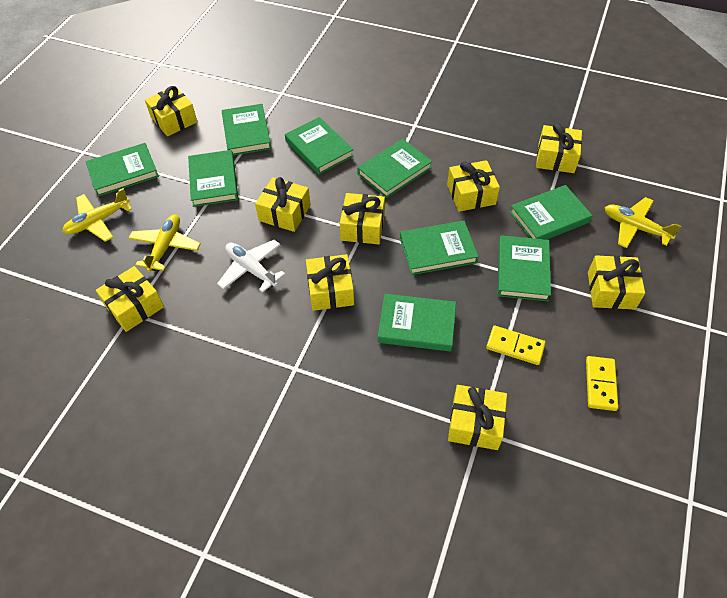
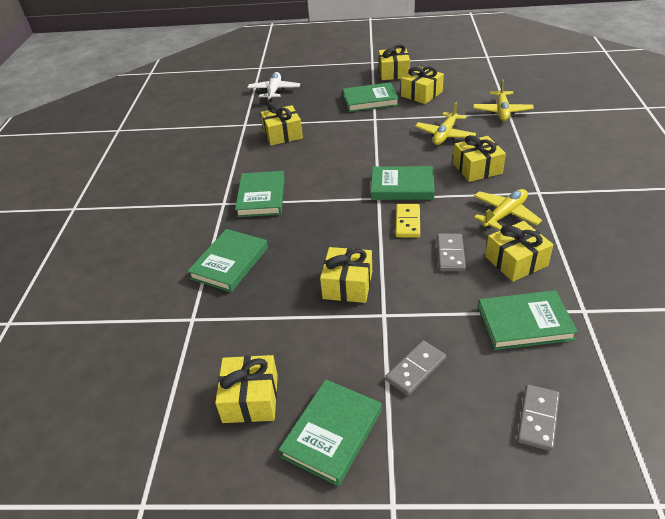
green book: [85,143,159,196] [188,150,238,207] [222,104,271,155] [285,117,354,175] [357,139,433,198] [378,294,456,351] [400,221,479,275] [497,235,551,301] [510,185,593,240] = 9 -> [187,229,268,292] [235,171,285,217] [279,379,382,486] [343,82,399,112] [371,166,435,200] [478,290,578,350] = 6
grey domino: none = 0 -> [385,340,446,396] [437,234,466,271] [517,384,560,451] = 3
yellow domino: [486,326,546,365] [586,356,618,411] = 2 -> [395,204,420,238] = 1
yellow gift: [96,266,164,332] [145,86,197,136] [255,177,311,232] [306,254,354,311] [340,193,385,244] [447,160,500,212] [448,385,507,450] [536,123,582,173] [588,255,645,309] = 9 -> [215,355,278,423] [261,104,303,145] [320,247,372,303] [379,44,410,80] [401,67,444,104] [453,135,506,182] [485,221,554,282] = 7

